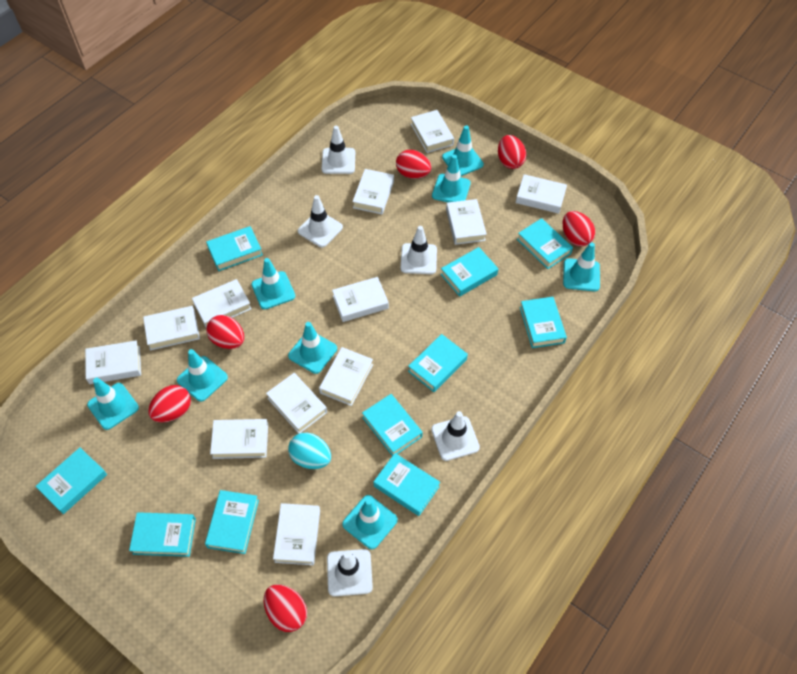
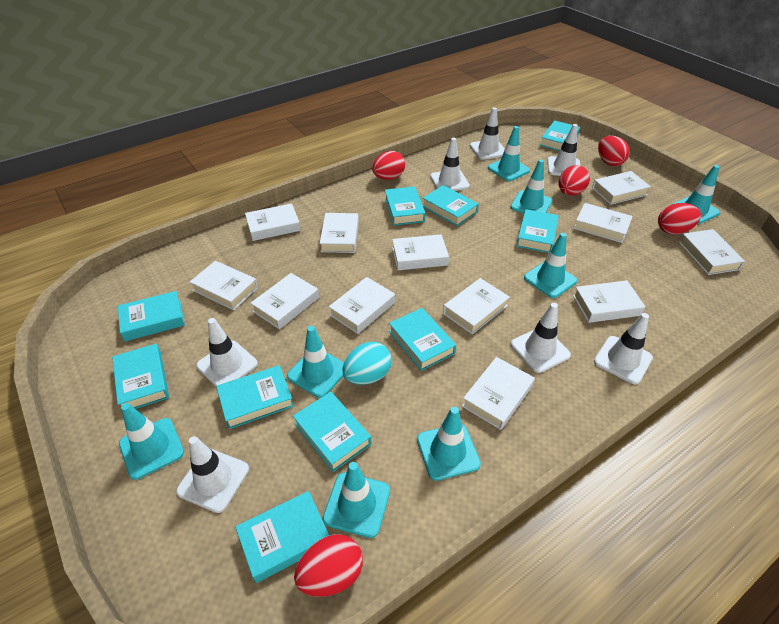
red egg: [148,385,191,422] [206,315,244,349] [264,584,307,632] [396,150,431,179] [498,135,526,169] [563,211,595,246] = 6 -> [294,534,363,597] [372,151,405,180] [559,165,590,196] [598,135,630,166] [658,203,701,235] = 5
white traffic cone: [298,195,343,247] [322,126,355,174] [327,549,373,596] [401,226,437,274] [431,411,480,461] = 5 -> [176,436,249,513] [196,318,258,388] [430,137,470,191] [470,107,505,160] [511,303,571,373] [547,124,581,176] [594,313,653,384] = 7

